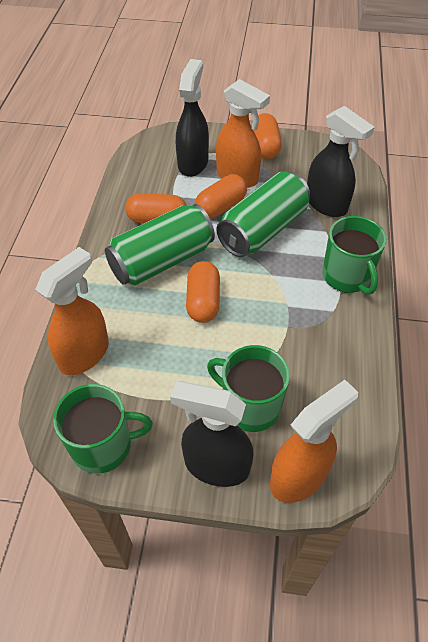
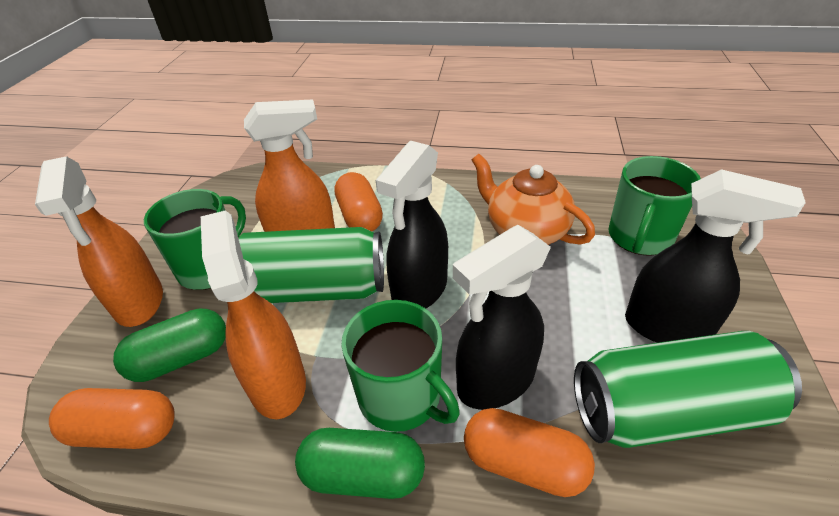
green capsule: none = 0 -> [113,308,226,382] [295,428,425,499] = 2
orange capsule: [125,193,186,223] [186,261,220,323] [195,174,247,219] [253,113,282,159] = 4 -> [49,388,175,449] [335,172,383,232] [464,408,595,497] = 3
orange teapot: none = 0 -> [472,154,595,245] = 1

